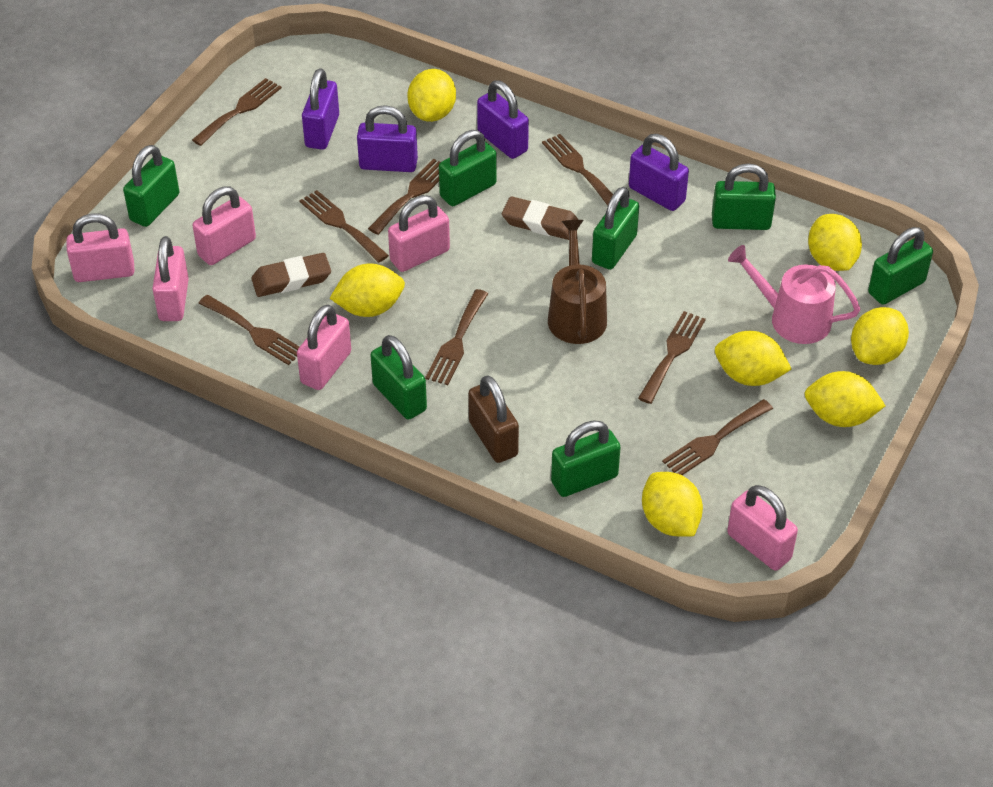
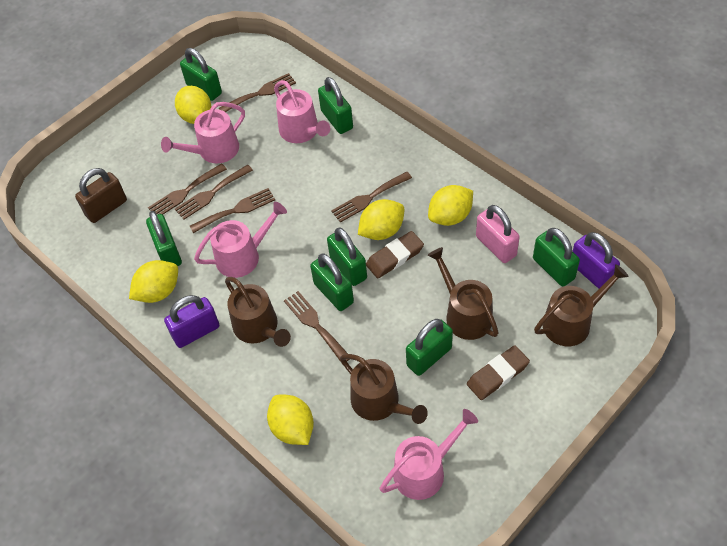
brown fork: [192,78,282,146] [199,295,300,365] [299,190,389,262] [368,159,441,235] [425,289,488,385] [542,134,613,205] [638,311,706,404] [662,399,773,475] = 8 -> [148,163,227,215] [175,165,253,220] [190,188,275,233] [219,73,296,112] [284,291,350,362] [331,172,412,223] = 6
brown watering can: [548,220,607,344] = 1 -> [225,277,291,347] [340,354,428,424] [428,247,499,340] [534,264,629,346] = 4
pink padlock: [66,213,135,282] [152,236,189,321] [193,187,256,265] [297,305,351,390] [388,195,450,272] [727,485,798,571] = 6 -> [476,205,520,263] = 1
pink watering can: [728,245,860,344] = 1 -> [161,102,245,163] [194,202,287,278] [274,80,330,143] [380,409,478,500] = 4
purple padlock: [302,68,339,150] [357,105,418,172] [477,80,529,159] [629,134,689,211] = 4 -> [164,295,219,348] [573,232,620,289] = 2
yellow lemon: [330,264,405,317] [408,69,456,122] [642,472,703,537] [715,331,792,386] [805,371,886,427] [808,214,862,271] [851,307,909,365] = 7 -> [129,260,178,303] [175,86,211,124] [267,395,314,445] [358,199,404,240] [428,185,473,226] = 5

